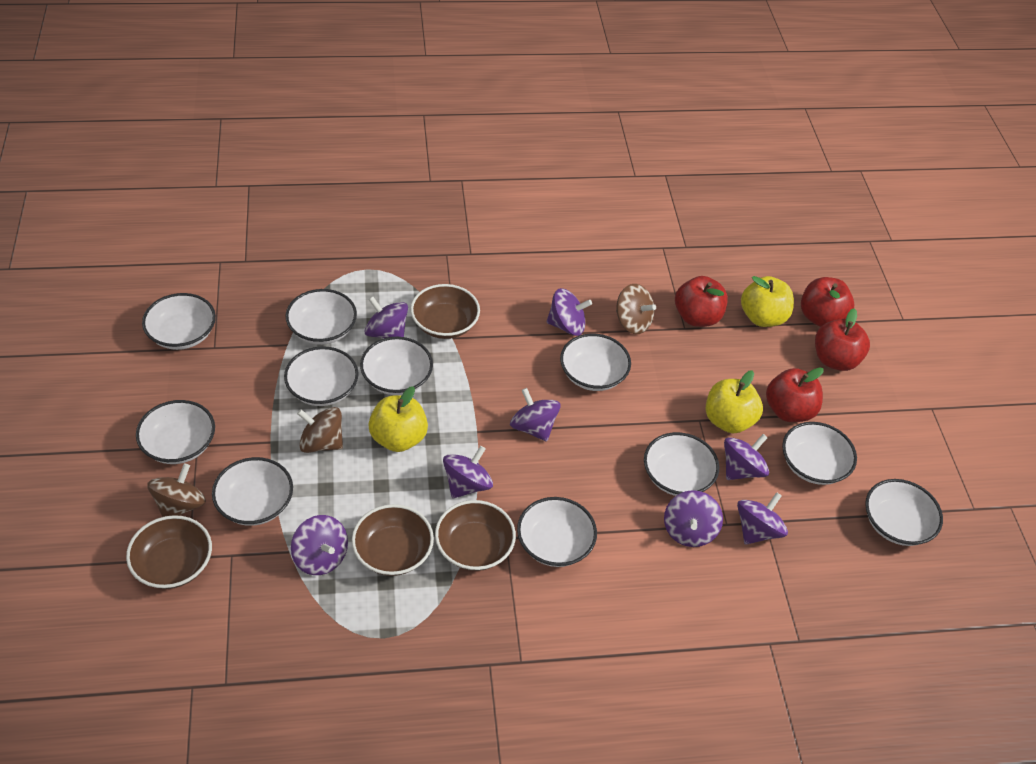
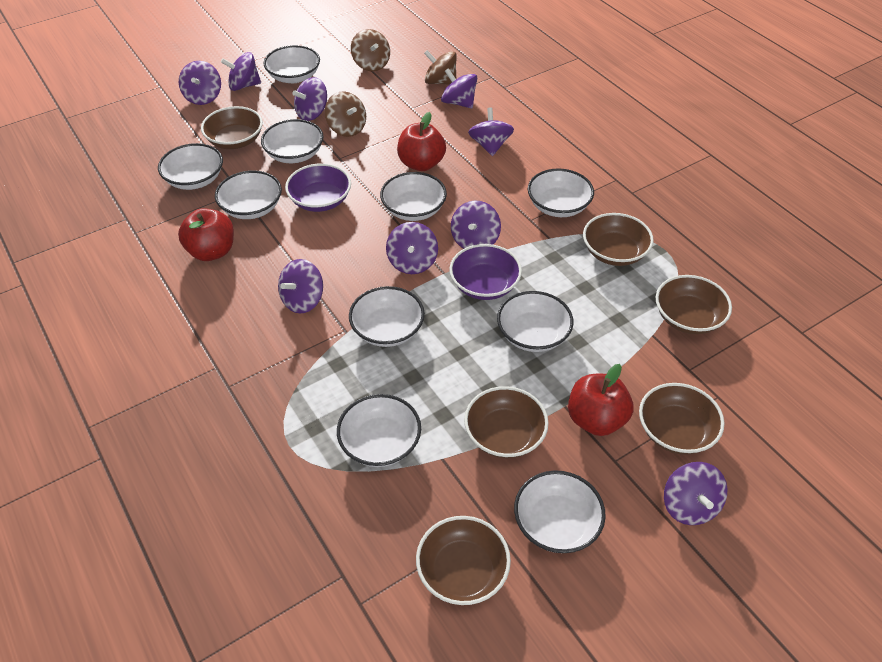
brown bowl: [126,515,212,589] [352,504,434,576] [410,284,480,339] [435,500,516,571] = 4 -> [201,106,263,149] [416,516,511,605] [464,386,549,458] [583,213,654,266] [639,383,725,455] [656,275,732,334] = 6
purple bowl: none = 0 -> [285,163,351,212] [449,244,522,300] = 2
purple spinning top: [291,515,348,575] [364,296,408,338] [443,446,493,498] [510,388,561,442] [547,288,592,336] [664,490,723,547] [724,434,769,480] [737,492,788,544] = 8 -> [179,61,221,105] [221,52,261,91] [278,259,323,313] [292,77,327,121] [386,222,438,274] [441,68,477,108] [451,201,501,249] [468,107,514,156] [664,462,728,525] = 9
red apple: [675,276,728,327] [766,367,824,422] [801,277,854,327] [815,308,870,371] = 4 -> [178,208,234,261] [397,112,446,171] [568,364,633,436] = 3
white bowl: [136,400,215,464] [142,293,216,350] [212,457,293,526] [284,346,359,406] [286,289,357,345] [360,337,433,395] [517,497,597,567] [560,333,631,391] [644,432,719,496] [782,422,857,485] [865,479,943,546] = 11 -> [158,143,223,190] [215,171,282,219] [261,119,323,163] [264,45,320,83] [337,394,421,467] [349,286,425,347] [380,172,447,221] [497,291,574,352] [514,470,606,553] [528,169,594,217] = 10
yellow apple: [368,386,428,452] [706,370,763,433] [741,276,794,327] = 3 -> none = 0

